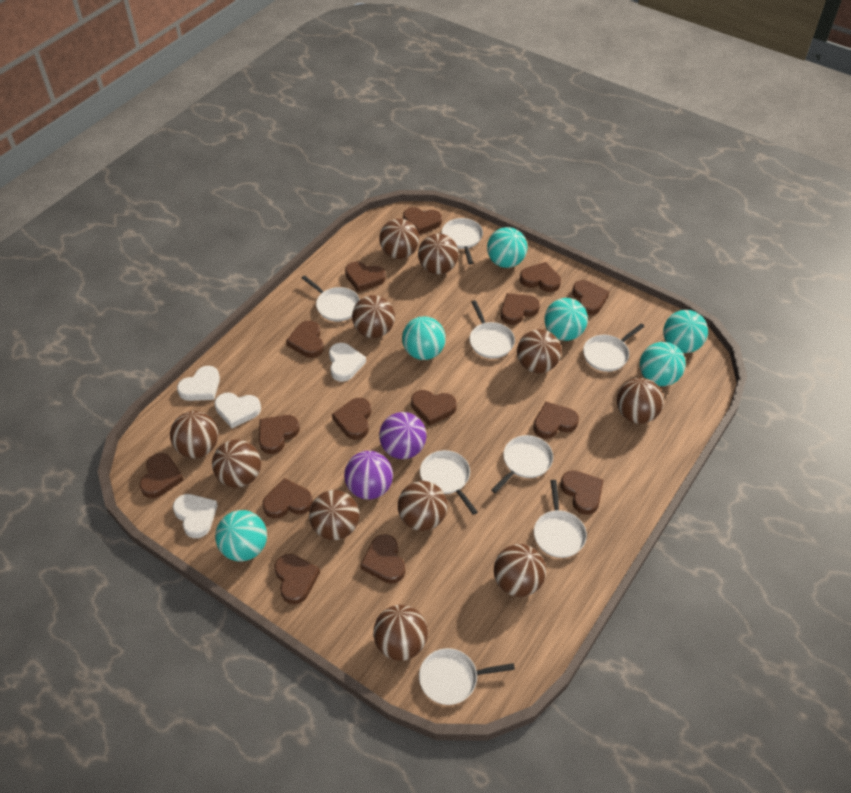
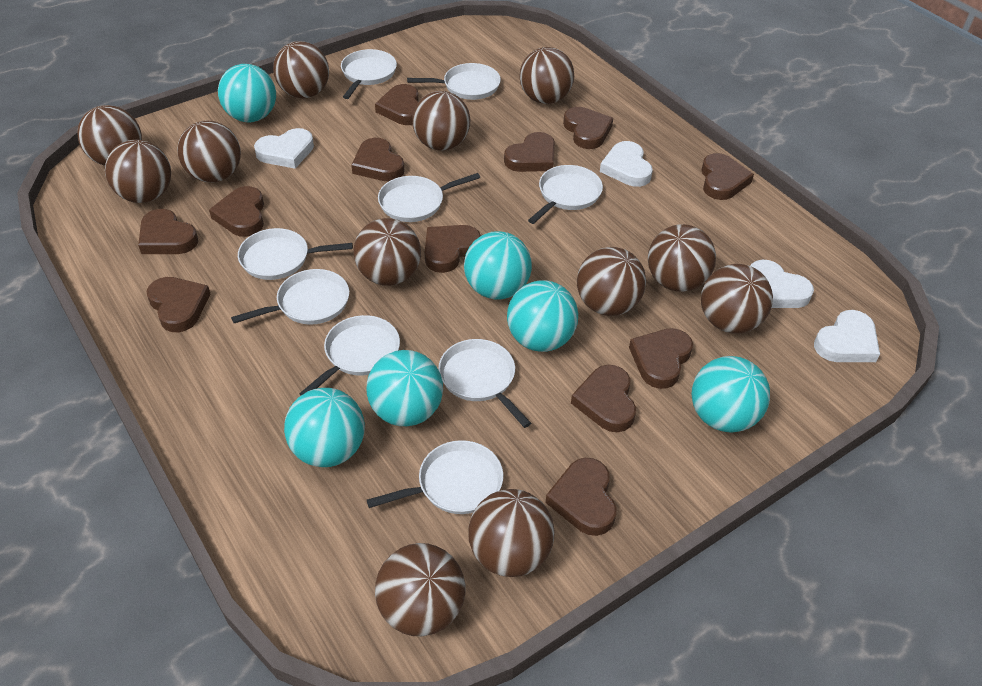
brown ball: [170,411,218,458] [212,440,261,488] [309,490,359,540] [352,295,395,338] [373,605,428,661] [379,219,419,259] [398,481,447,531] [418,233,459,274] [494,544,546,597] [517,329,561,373] [617,378,664,424] = 11 -> [77,105,142,166] [105,140,171,203] [177,120,241,182] [273,41,329,98] [353,218,421,286] [375,543,465,636] [412,91,470,151] [469,489,555,577] [520,47,574,104] [577,247,646,316] [648,224,716,291] [701,264,773,334] = 12
brown heart: [140,453,184,498] [259,415,300,454] [262,478,313,519] [275,554,320,604] [286,321,324,358] [332,398,371,440] [345,262,386,292] [360,534,405,584] [403,207,442,235] [411,390,457,426] [501,293,540,325] [520,262,561,292] [533,402,579,439] [560,470,603,515] [572,280,610,315] = 15 -> [138,209,198,254] [146,277,211,332] [209,186,264,237] [351,138,404,181] [375,84,418,125] [425,225,481,273] [504,132,555,172] [545,458,616,536] [563,107,613,149] [571,365,636,432] [629,328,693,389] [701,153,754,200] = 12
purple ball: [344,451,393,500] [379,412,426,459] = 2 -> none = 0
white pan: [302,275,360,322] [419,648,515,705] [420,450,478,515] [442,218,483,264] [469,300,515,359] [491,435,553,493] [534,480,587,558] [583,323,645,372] = 8 -> [231,269,349,325] [238,228,353,280] [299,315,400,395] [341,49,397,99] [367,440,503,514] [378,173,480,222] [407,63,501,100] [438,339,531,428] [528,165,603,224] = 9

